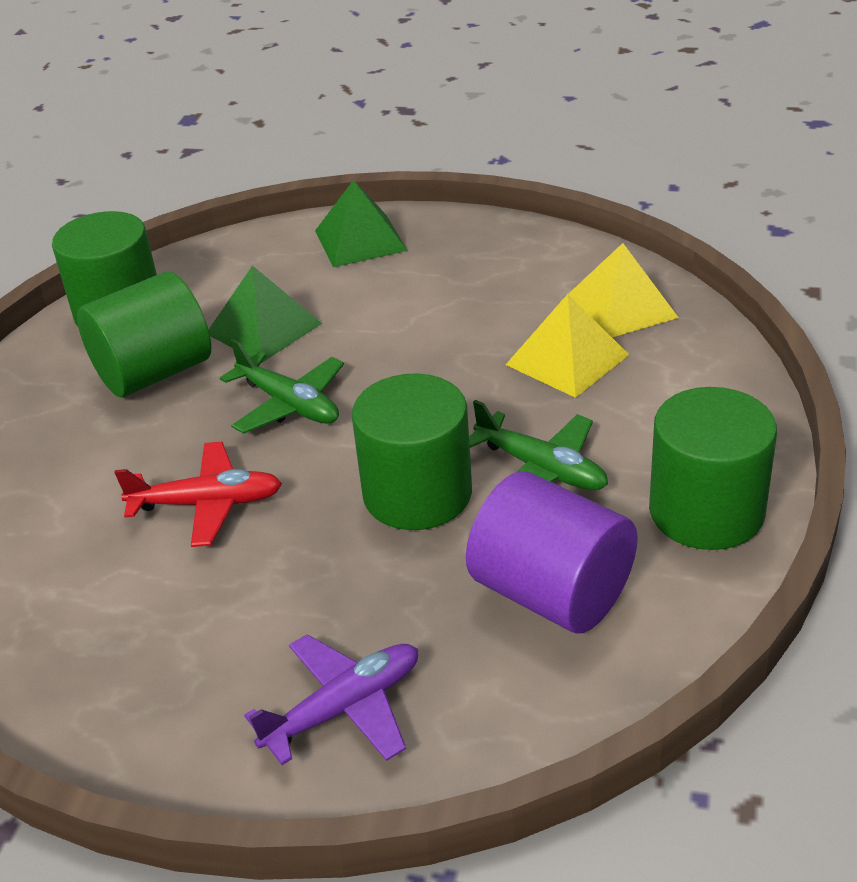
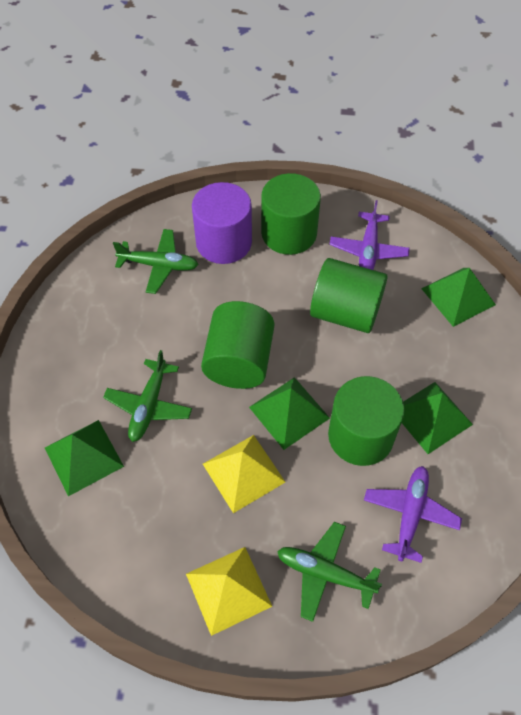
green plane: [220,339,344,434] [469,400,608,490] = 2 -> [103,350,192,442] [113,229,199,294] [277,522,382,622] = 3
green pyramid: [209,265,322,363] [315,180,408,267] = 2 -> [45,420,124,496] [249,377,330,450] [402,382,473,454] [421,268,496,327] = 4
purple plane: [244,634,418,765] = 1 -> [329,200,410,270] [364,466,462,563] = 2
red plane: [114,442,282,547] = 1 -> none = 0

